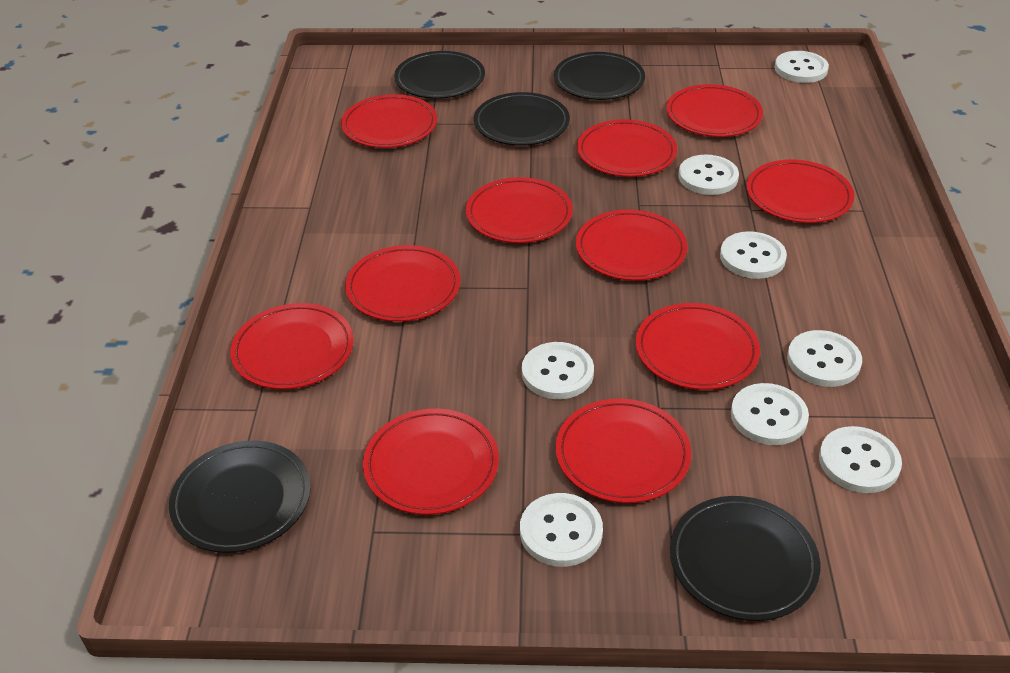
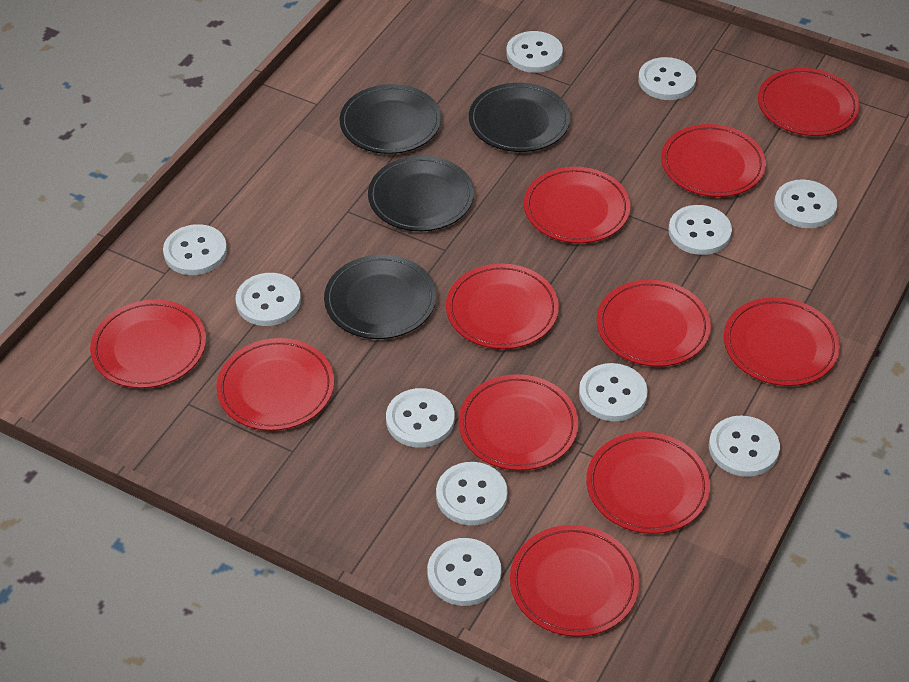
black plate: [169,441,311,553] [394,51,485,99] [474,92,570,146] [554,52,645,100] [670,496,820,621] = 5 -> [324,255,436,339] [340,84,441,154] [368,156,474,231] [469,83,570,152] = 4
white button: [520,493,603,567] [522,342,594,399] [678,155,739,195] [720,231,787,279] [731,383,809,445] [775,51,829,83] [787,330,862,387] [819,426,902,493] = 8 -> [163,224,227,275] [235,273,301,326] [386,388,455,448] [427,538,501,606] [436,462,508,525] [506,31,563,73] [579,363,648,421] [638,57,696,100] [668,205,732,255] [709,415,780,477] [774,179,837,228] = 11

